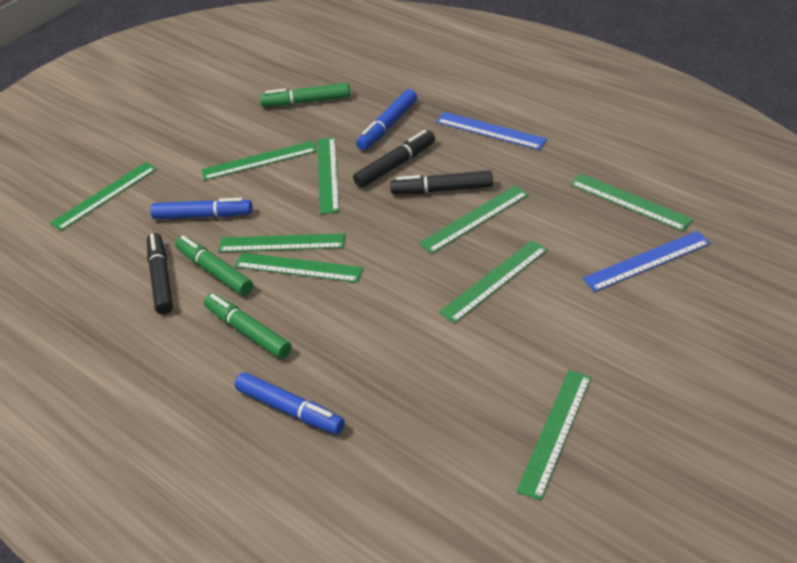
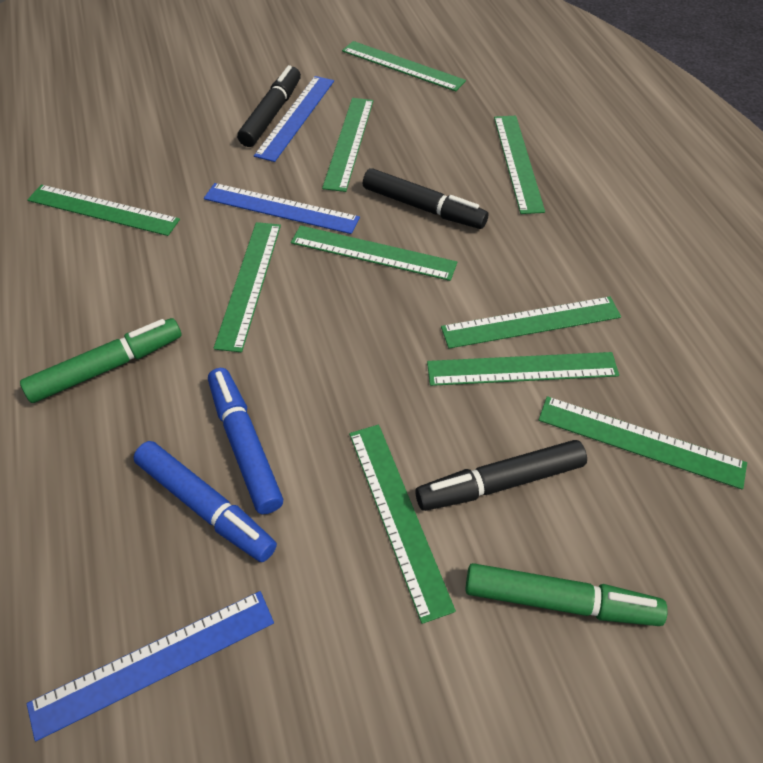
blue marker: [150,198,253,219] [235,372,345,434] [356,89,417,150] = 3 -> [133,441,277,562] [208,368,283,514] = 2
blue ruler: [436,112,547,150] [583,231,711,292] = 2 -> [27,591,274,741] [204,183,360,234] [254,76,334,162] = 3
green marker: [175,236,253,295] [204,294,292,359] [260,83,351,107] = 3 -> [20,318,182,403] [465,563,668,626] = 2
green ruler: [50,162,157,231] [201,141,317,180] [218,233,346,252] [235,253,363,283] [317,137,339,214] [419,185,529,254] [439,240,548,323] [516,370,591,501] [570,173,694,231] = 9 -> [27,185,180,236] [214,222,281,352] [291,225,457,281] [322,98,373,192] [342,41,466,91] [349,424,456,624] [427,352,619,386] [441,296,621,348] [494,116,545,214] [539,396,747,490] = 10

